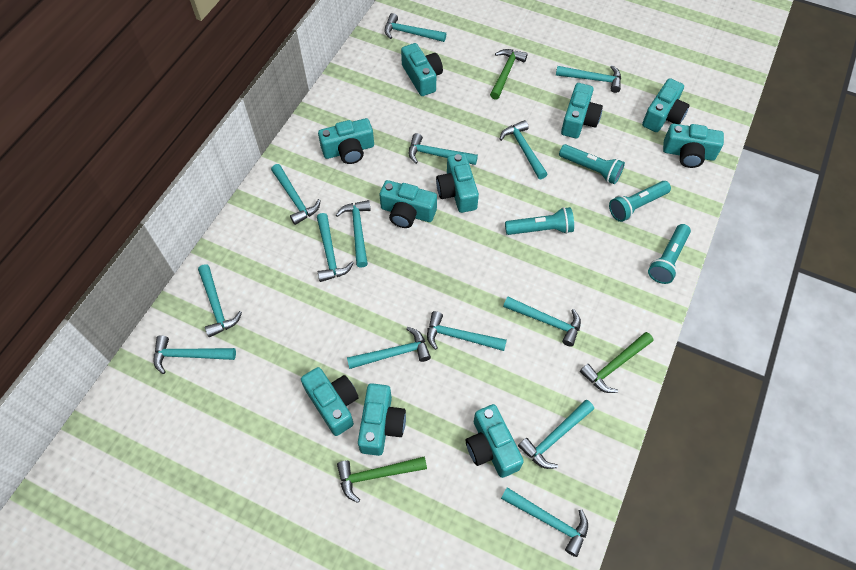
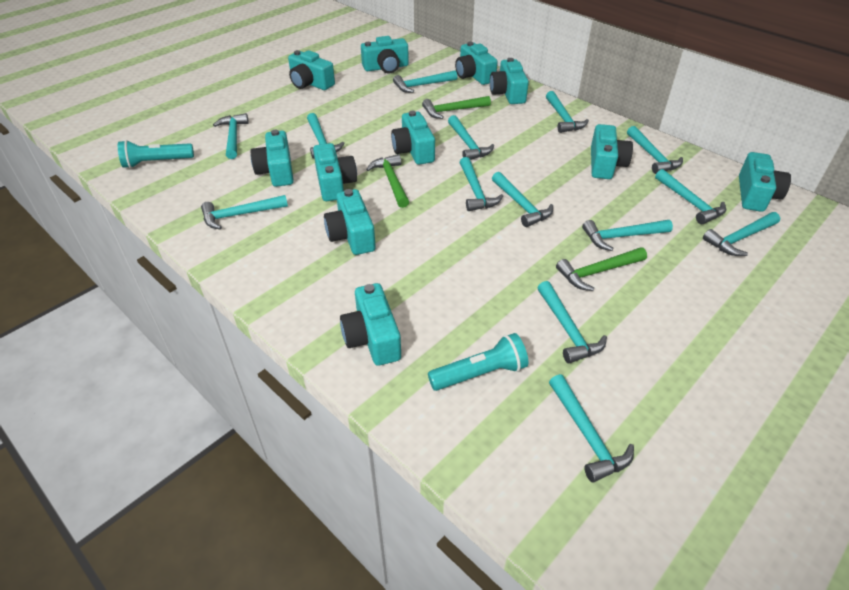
turquoise camera: [301,367,359,436] [318,118,374,164] [358,383,406,456] [380,180,437,228] [401,43,443,96] [436,153,479,213] [466,404,524,478] [561,83,603,139] [642,78,690,132] [663,124,724,168] = 10 -> [250,130,294,187] [288,50,335,90] [313,143,357,201] [324,189,376,255] [340,283,401,366] [361,36,409,73] [391,111,435,165] [455,41,497,85] [490,58,529,104] [591,124,633,179] [739,152,791,212] = 11
turquoise flashlight: [505,207,574,235] [559,144,625,184] [609,181,671,222] [648,224,691,284] = 4 -> [118,140,194,168] [428,333,528,391] = 2

